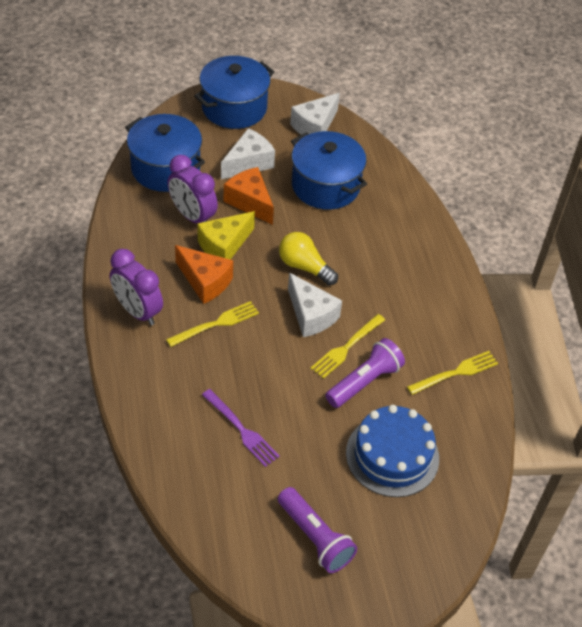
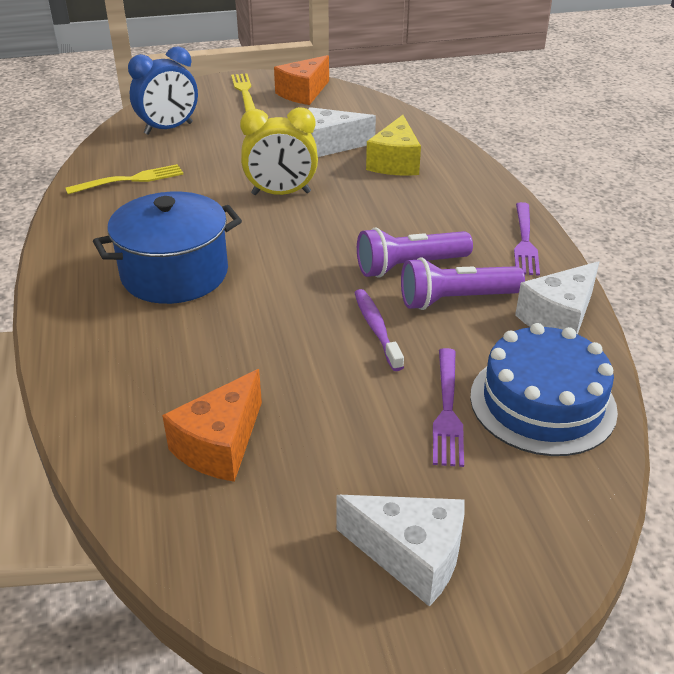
blue clock: none = 0 -> [128,46,198,135] = 1
blue pot: [125,114,205,192] [194,56,274,129] [291,131,367,210] = 3 -> [93,192,242,304] = 1
purple clock: [110,249,163,326] [167,155,218,223] = 2 -> none = 0
purple fork: [202,389,280,467] = 1 -> [433,348,464,467] [514,202,540,276] = 2
purple toothbrush: none = 0 -> [355,289,404,371] = 1
yellow clock: none = 0 -> [240,107,318,195] = 1
yellow fork: [166,301,259,347] [310,314,385,379] [407,351,498,395] = 3 -> [65,164,183,194] [231,73,256,112] = 2
yellow light bulb: [279,232,338,285] = 1 -> none = 0

